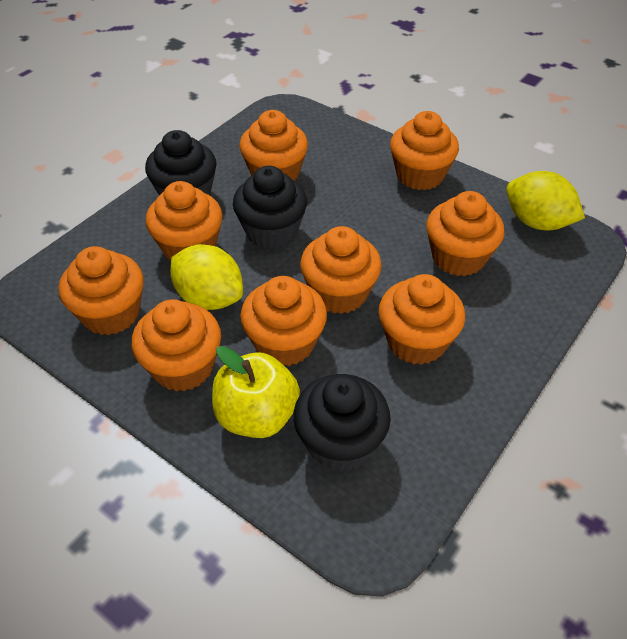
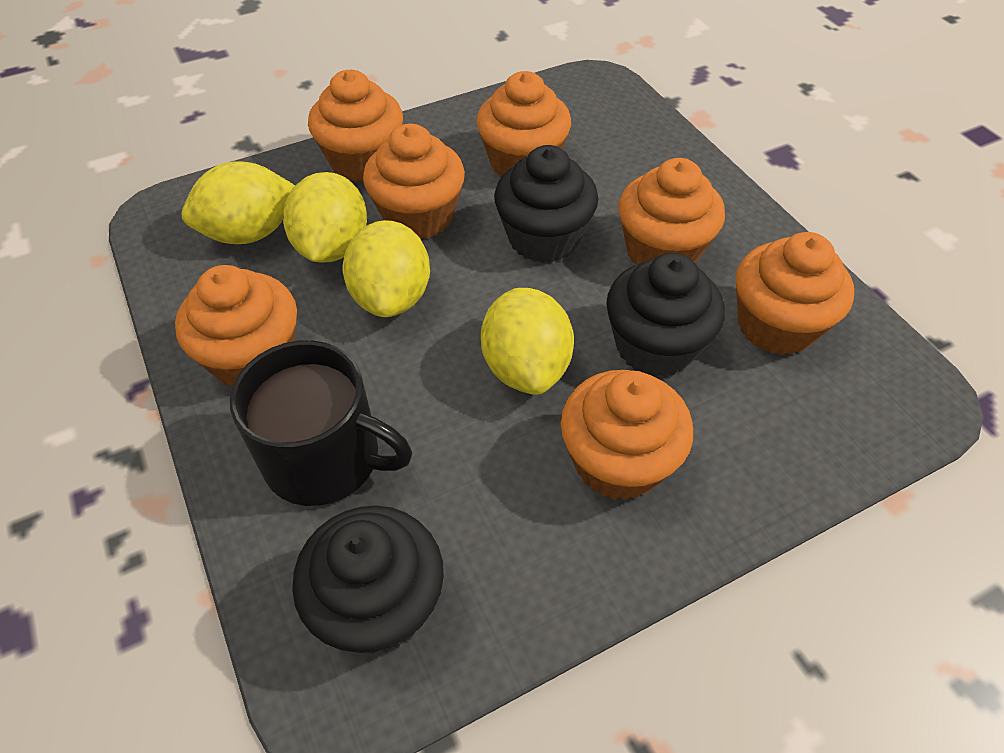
black mug: none = 0 -> [230,340,412,506] = 1
orange cupcake: [59,246,144,335] [131,299,221,392] [146,181,222,260] [240,110,308,181] [240,276,327,366] [300,226,382,314] [379,274,465,365] [390,111,459,190] [426,191,504,276] = 9 -> [175,265,297,387] [308,70,403,182] [363,124,465,239] [477,71,571,177] [561,370,693,500] [619,158,725,264] [736,232,854,355] = 7
yellow apple: [212,346,300,438] = 1 -> none = 0
yellow lemon: [171,244,243,310] [507,171,585,231] = 2 -> [182,161,295,244] [283,172,367,263] [343,220,430,317] [481,288,574,395] = 4

